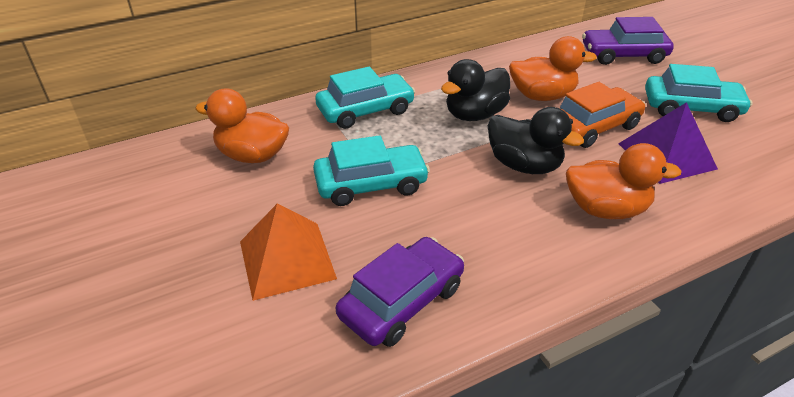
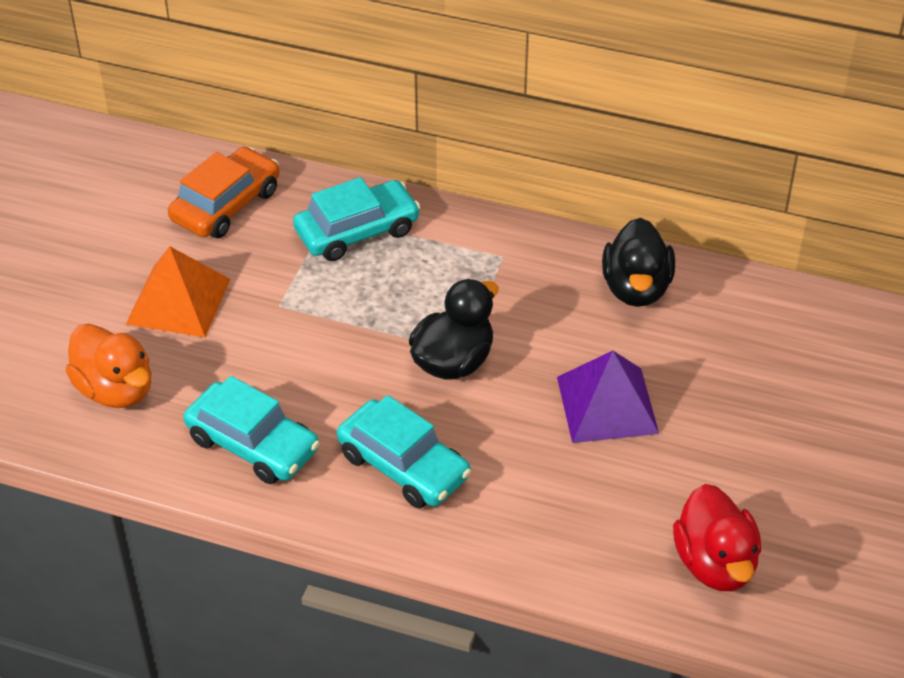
orange duck: [195,88,289,163] [509,36,597,101] [566,143,682,219] = 3 -> [65,324,151,408] = 1
purple car: [336,237,464,347] [582,17,674,65] = 2 -> none = 0
red duck: none = 0 -> [673,484,761,591] = 1

